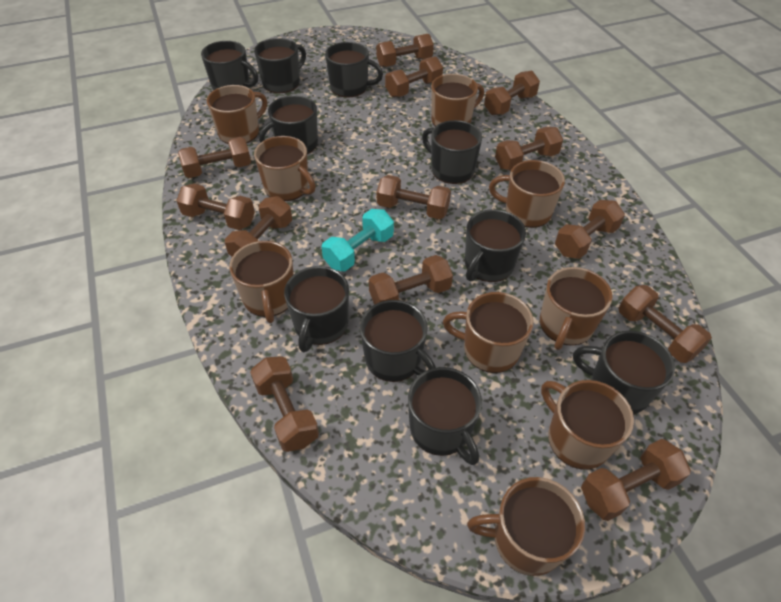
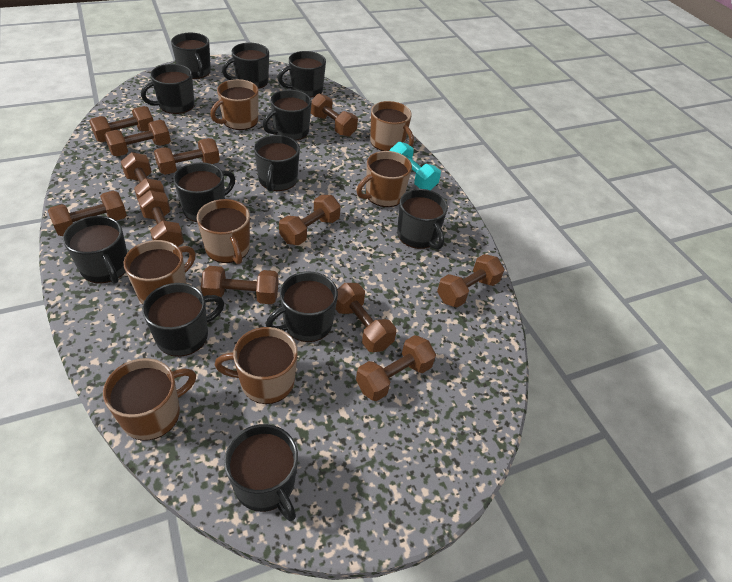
black mug: [201,41,258,91] [254,38,306,93] [259,95,318,154] [284,266,349,352] [325,42,383,98] [360,300,436,382] [408,367,482,465] [422,120,482,184] [465,209,526,282] [573,331,675,415] = 10 -> [63,216,127,284] [141,64,194,114] [142,283,224,357] [171,33,211,79] [174,162,235,222] [222,43,269,89] [224,424,298,521] [254,135,300,192] [263,90,312,141] [266,271,338,342] [278,51,326,98] [397,189,448,250] = 12
brown dumbbell: [176,183,255,230] [178,137,251,178] [225,196,292,257] [250,356,319,452] [369,255,453,305] [376,34,434,67] [377,175,451,219] [385,57,443,97] [484,71,540,115] [495,127,563,171] [555,200,625,259] [581,439,691,521] [618,285,712,363] = 13 -> [48,191,127,236] [89,106,153,142] [104,120,171,156] [121,152,165,200] [138,190,184,246] [154,138,220,175] [201,266,279,304] [279,195,341,245] [311,94,358,137] [336,283,396,352] [356,335,436,401] [437,254,504,307] = 12
brown mug: [207,85,267,144] [229,241,294,323] [254,136,316,201] [431,74,484,127] [443,292,534,373] [467,477,585,576] [489,160,565,228] [540,267,613,350] [541,380,634,469] = 9 -> [103,358,196,441] [123,240,195,304] [197,199,250,264] [210,79,259,130] [214,327,298,404] [357,151,412,207] [370,101,414,151] = 7

